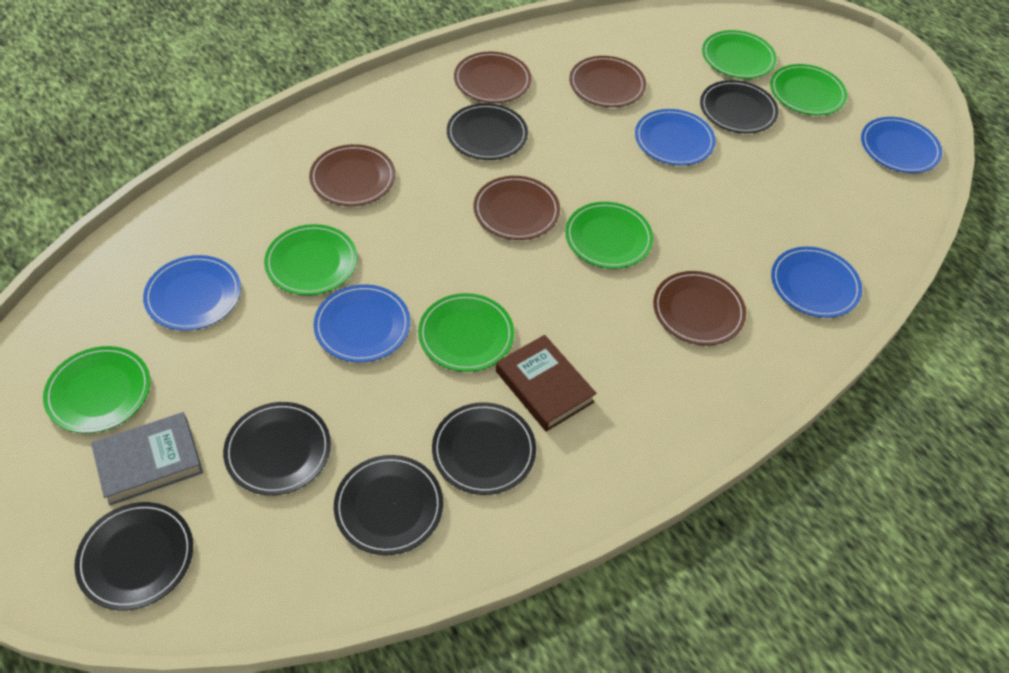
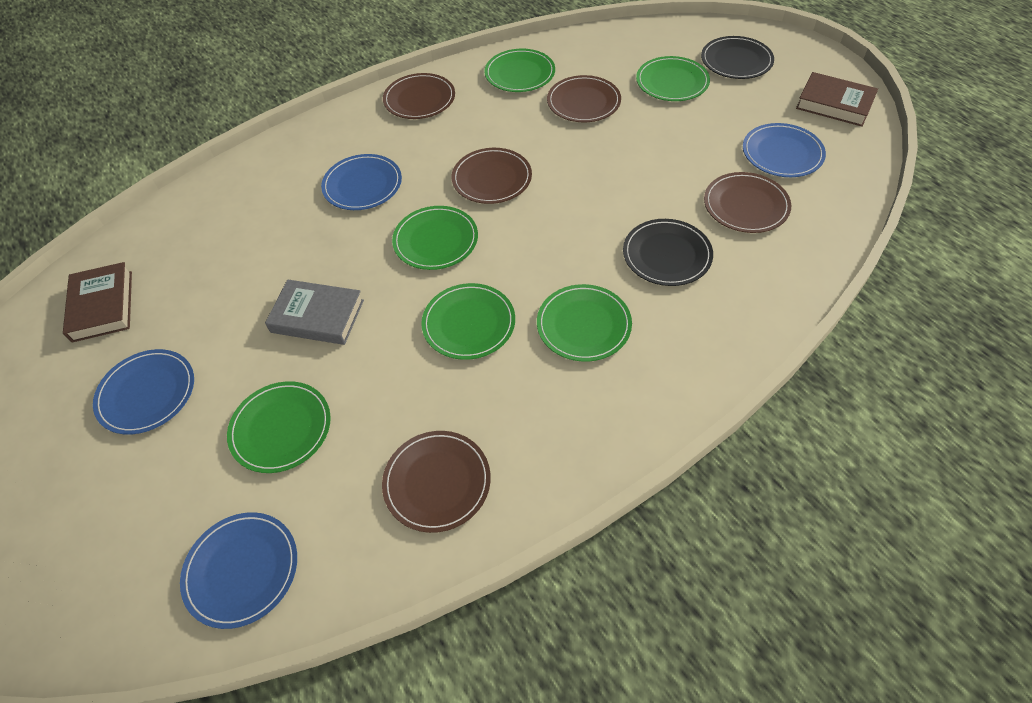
black plate: [74,502,193,610] [223,402,331,495] [334,455,443,555] [432,402,536,495] [447,103,528,160] [700,80,778,134] = 6 -> [623,219,713,286] [701,36,774,79] = 2
blue plate: [143,255,241,331] [314,284,410,362] [635,109,716,166] [771,247,862,318] [861,117,942,173] = 5 -> [93,349,194,435] [180,512,297,629] [321,154,402,210] [743,123,826,177] = 4
brown book: [496,335,597,432] = 1 -> [63,262,132,343] [796,72,878,127] = 2

